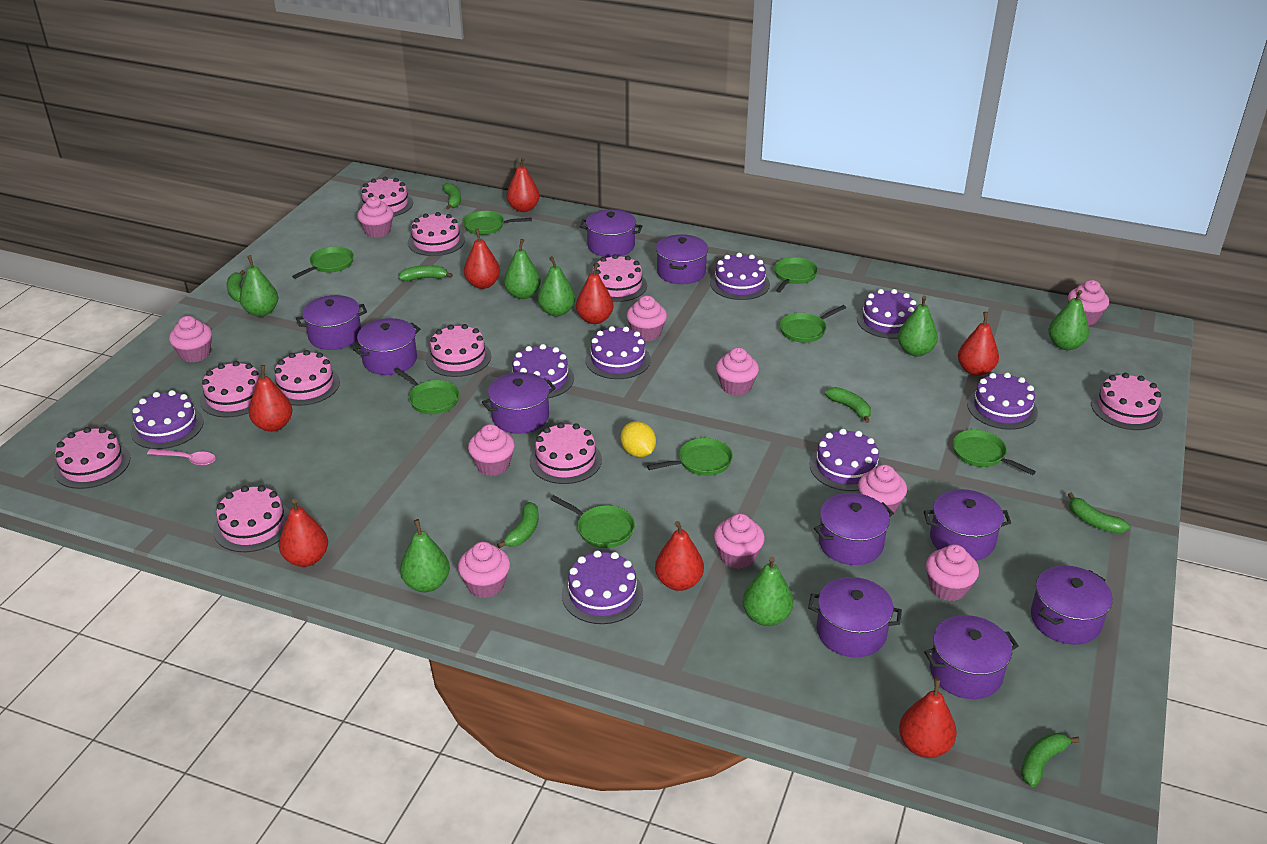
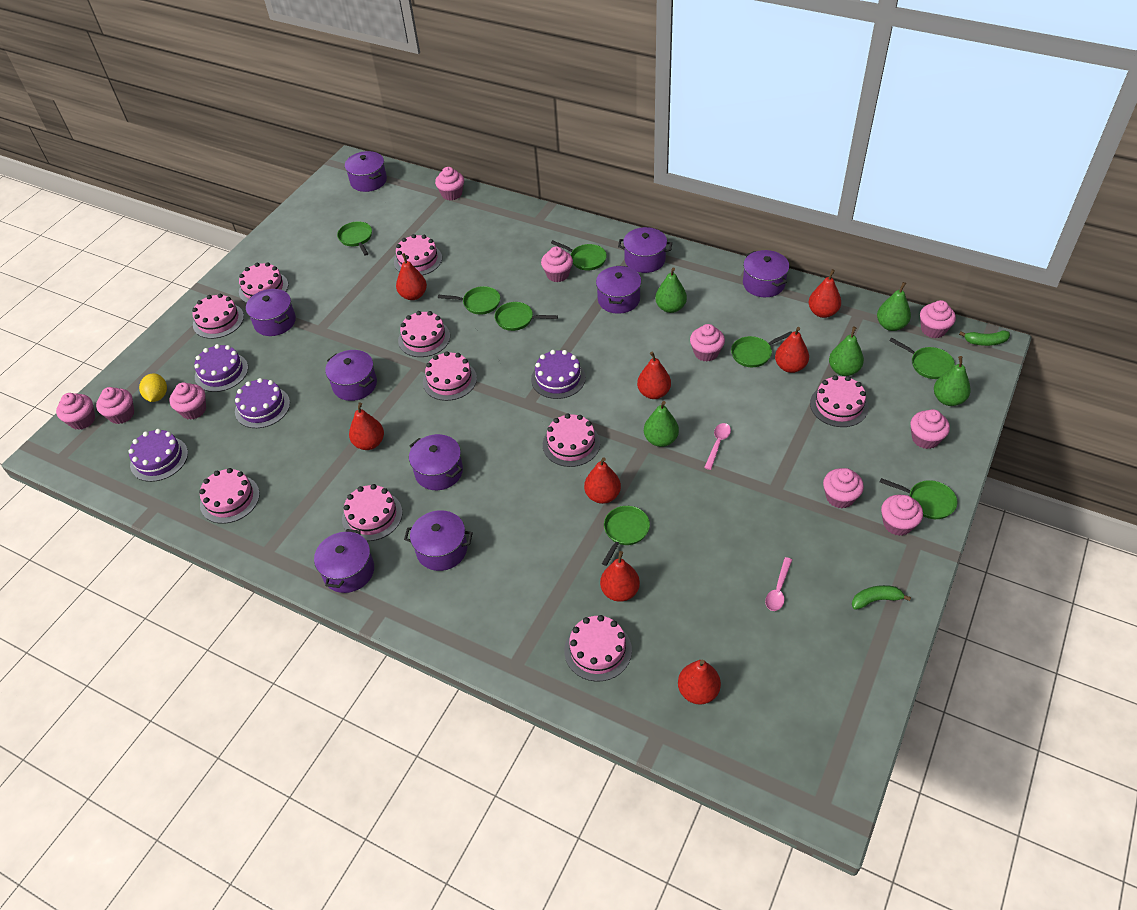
green banana: [227,270,245,302] [398,265,453,281] [442,183,461,210] [497,502,539,548] [825,387,871,423] [1021,733,1080,787] [1068,492,1130,533] = 7 -> [852,585,911,610] [959,330,1010,346] = 2
green pear: [240,255,278,317] [400,519,450,592] [504,239,541,299] [538,256,575,317] [743,557,793,626] [898,296,938,356] [1048,290,1089,350] = 7 -> [644,401,679,447] [655,267,687,313] [829,327,864,376] [877,282,911,331] [934,356,971,406] = 5
pink spoon: [147,449,216,466] = 1 -> [704,423,731,470] [765,557,792,611] = 2
purple cake: [131,390,204,449] [510,344,574,398] [562,550,643,624] [585,326,651,379] [710,253,770,300] [810,429,882,491] [857,289,917,339] [967,372,1038,430] = 8 -> [128,429,188,482] [194,344,248,392] [235,378,290,428] [531,350,586,399] = 4
purple pot: [296,295,367,350] [353,318,420,375] [482,372,556,434] [580,209,642,257] [656,234,708,284] [808,577,902,657] [814,493,894,565] [924,489,1011,561] [924,615,1018,699] [1031,565,1113,645] = 10 -> [246,289,296,336] [314,529,374,593] [325,350,377,401] [345,151,387,192] [404,510,473,571] [409,434,463,490] [596,266,641,314] [618,227,672,273] [743,250,789,297] = 9

